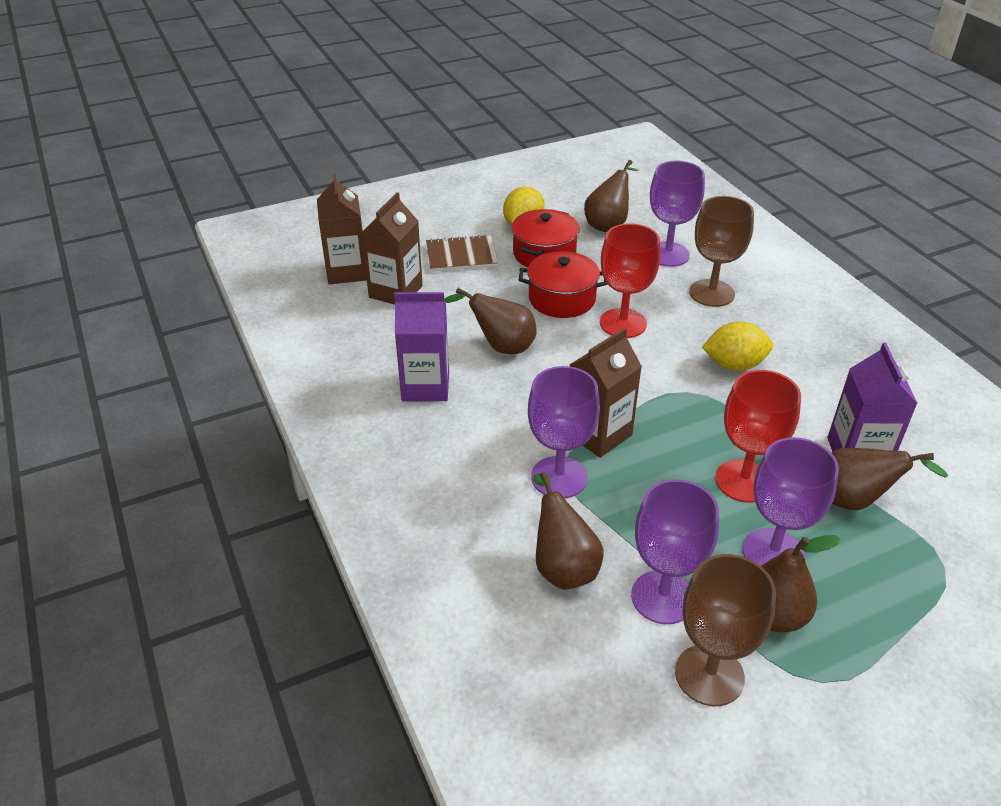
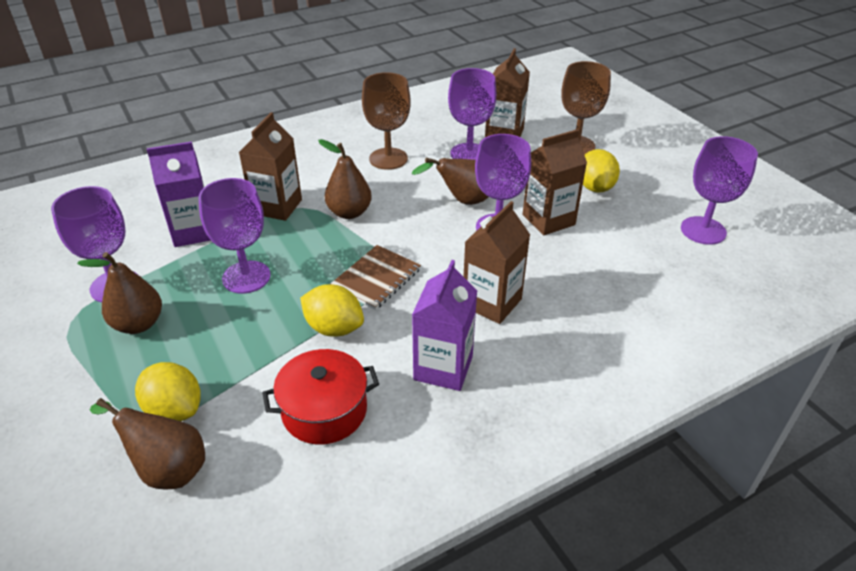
brown carton: [317,173,367,284] [361,192,423,305] [570,328,642,458] = 3 -> [239,112,302,221] [463,201,530,324] [485,48,530,137] [522,129,587,235] = 4
brown pear: [444,288,537,354] [533,472,604,589] [584,160,639,232] [761,535,841,633] [832,448,948,510] = 5 -> [77,252,162,334] [90,398,205,490] [318,139,372,219] [411,158,488,205] = 4
purple goblet: [528,366,600,498] [631,479,719,624] [650,161,705,267] [743,437,839,566] = 4 -> [51,186,138,302] [198,178,270,294] [448,68,496,160] [475,134,531,231] [681,136,758,245] = 5
red goblet: [600,223,661,338] [715,370,801,503] = 2 -> none = 0
red pot: [511,209,580,267] [519,251,608,318] = 2 -> [262,349,379,445] = 1
yellow lemon: [503,187,545,226] [702,321,773,371] = 2 -> [135,362,201,421] [300,284,364,337] [583,149,620,193] = 3

